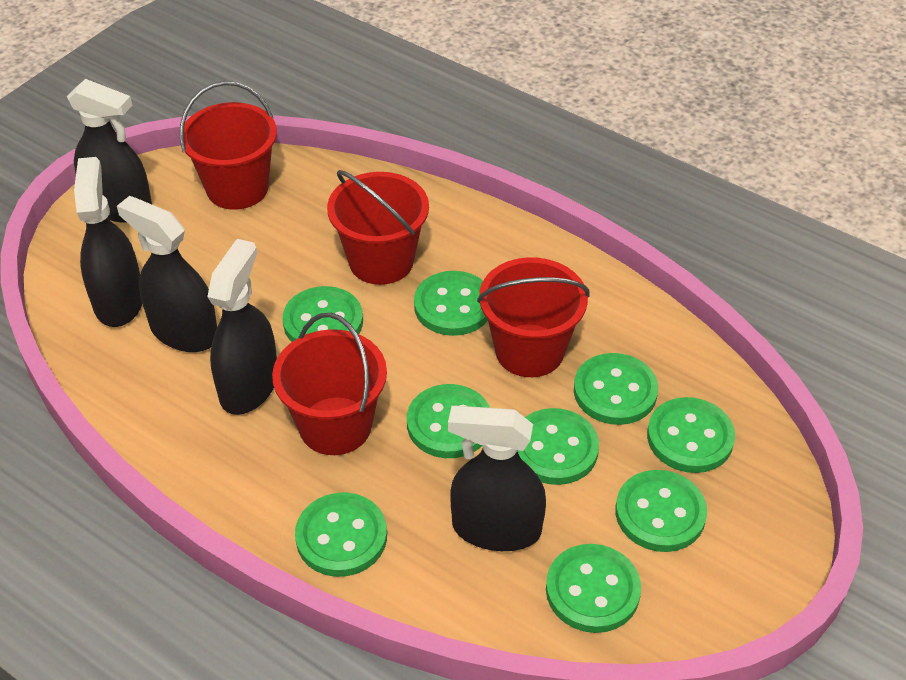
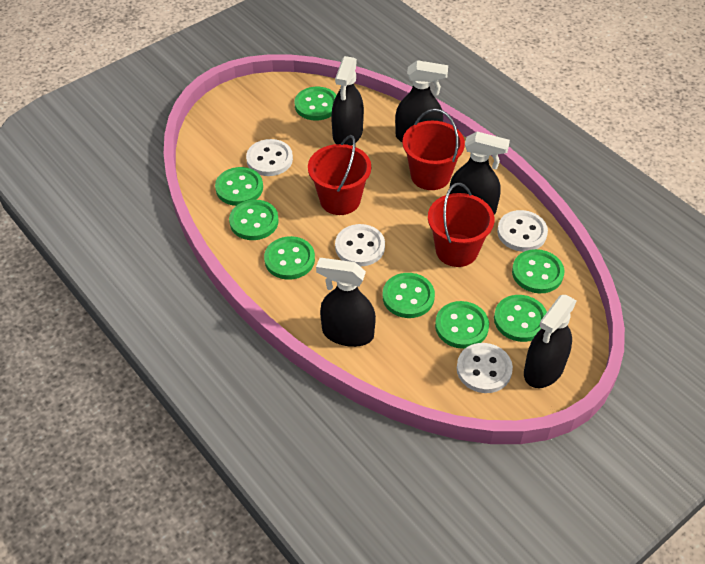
green button: [283,286,363,342] [295,492,387,577] [407,384,490,458] [414,271,488,336] [518,408,599,485] [546,544,641,633] [574,353,658,425] [615,470,707,552] [647,397,735,473] = 9 -> [215,167,263,206] [229,200,279,240] [264,236,315,280] [295,87,337,120] [383,273,435,318] [435,301,489,349] [494,295,547,342] [512,249,564,293] = 8
red bucket: [180,81,277,210] [272,313,387,455] [327,170,429,285] [477,257,589,377] = 4 -> [308,135,371,215] [402,109,465,190] [428,183,494,267] = 3
white button: none = 0 -> [246,139,293,176] [335,224,385,266] [457,343,513,393] [497,210,548,252] = 4

